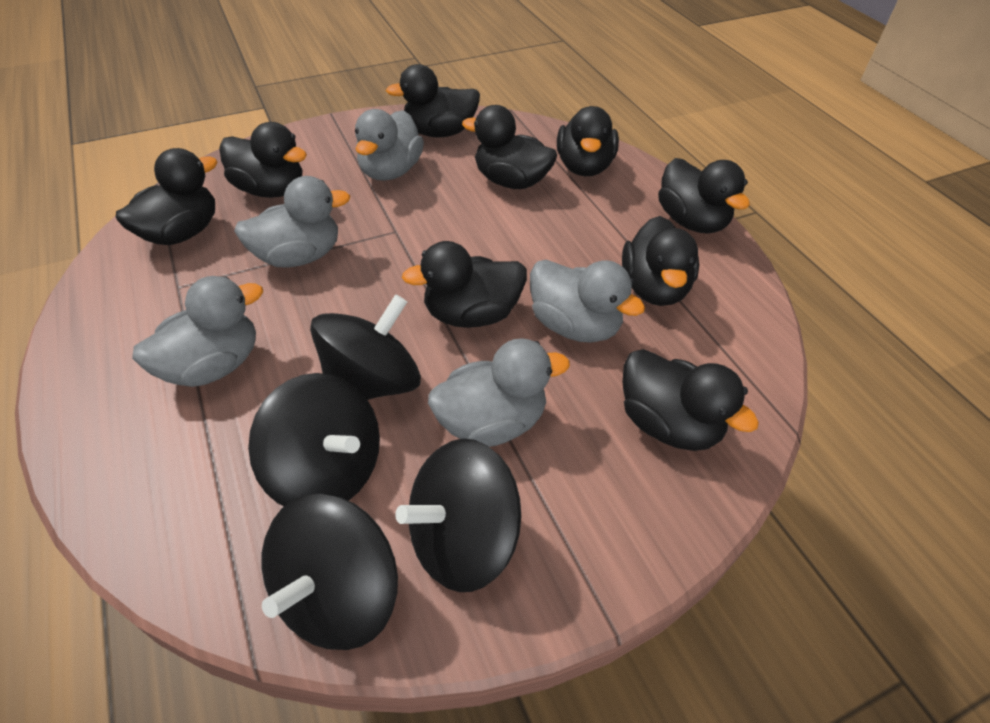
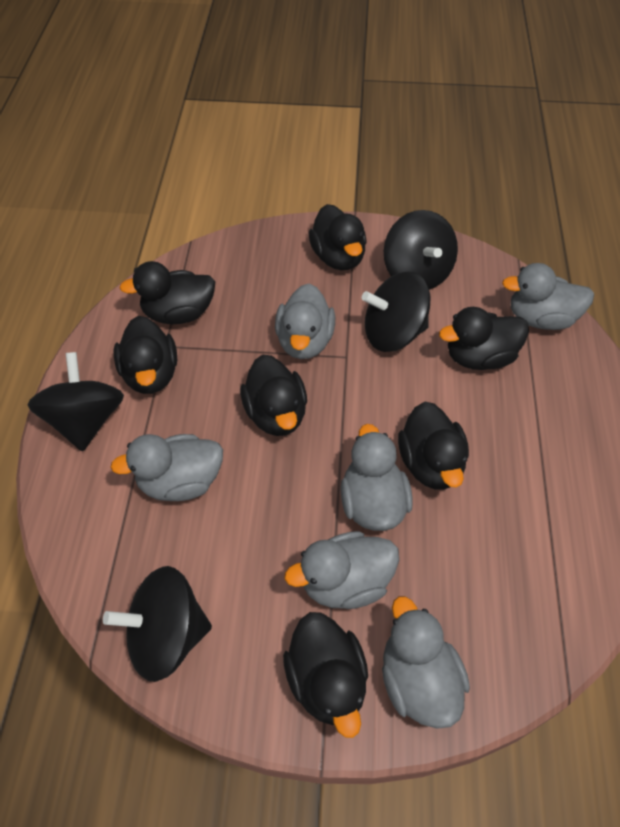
black duck: [116,148,217,245] [219,122,307,198] [386,64,480,137] [402,241,527,328] [462,105,557,189] [557,106,619,176] [622,216,699,306] [623,349,759,451] [658,158,750,234] = 9 -> [114,316,177,394] [119,261,215,324] [240,355,307,436] [283,612,368,738] [309,204,367,270] [398,402,469,490] [439,307,529,370] = 7
grey duck: [132,276,263,387] [234,176,350,268] [355,109,424,181] [428,338,570,447] [530,260,645,343] = 5 -> [110,434,223,501] [275,284,335,359] [284,531,399,609] [340,424,413,531] [382,596,470,729] [502,263,594,330] = 6

